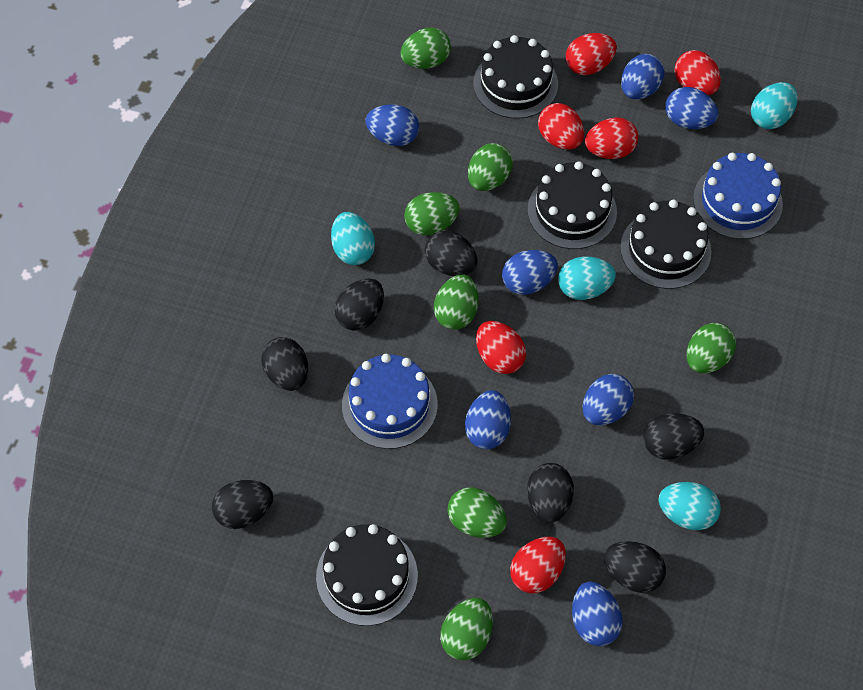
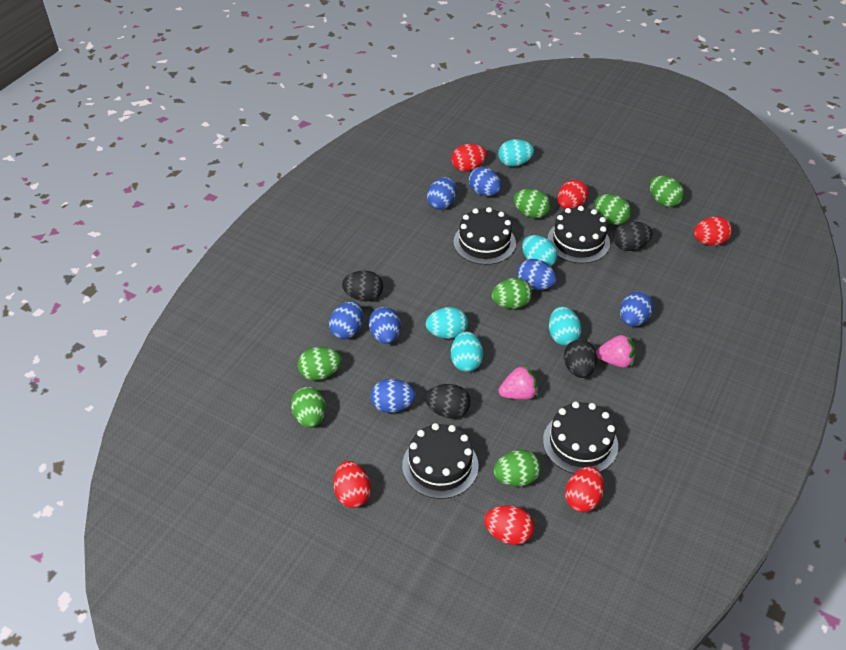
black egg: [212,480,273,529] [261,337,308,391] [335,278,384,331] [425,231,477,276] [527,463,574,523] [604,541,666,593] [643,413,704,460] = 7 -> [342,271,383,302] [425,384,471,418] [564,339,597,378] [613,221,653,251] = 4
blue cake: [342,354,438,449] [693,153,783,239] = 2 -> none = 0
pink strawberry: none = 0 -> [499,364,538,400] [596,334,636,368] = 2
turquoise egg: [331,212,375,265] [558,257,616,300] [658,482,721,530] [751,82,798,129] = 4 -> [426,307,468,339] [451,331,483,372] [498,139,534,167] [522,235,557,267] [549,306,581,346] = 5

